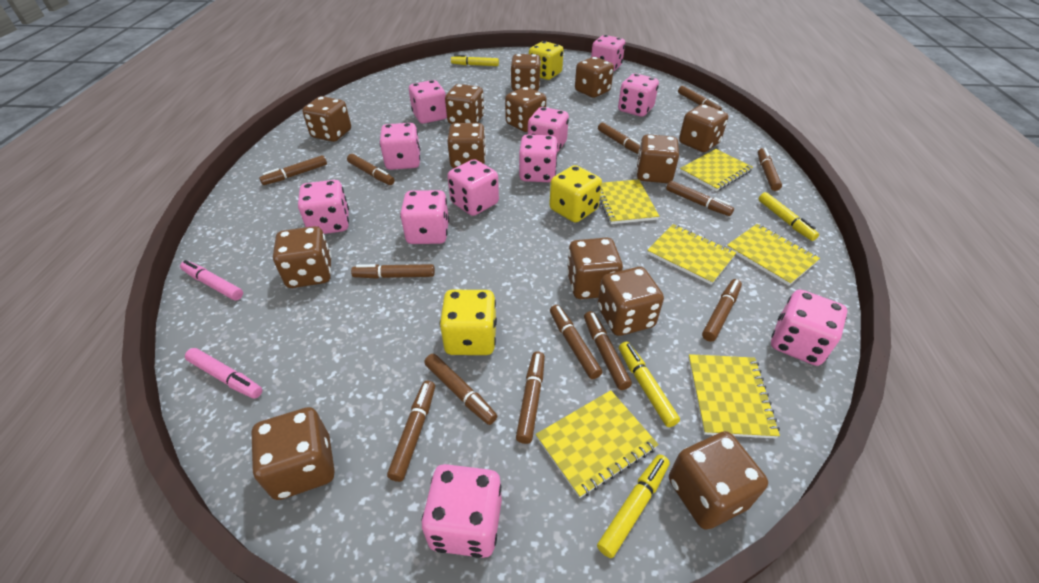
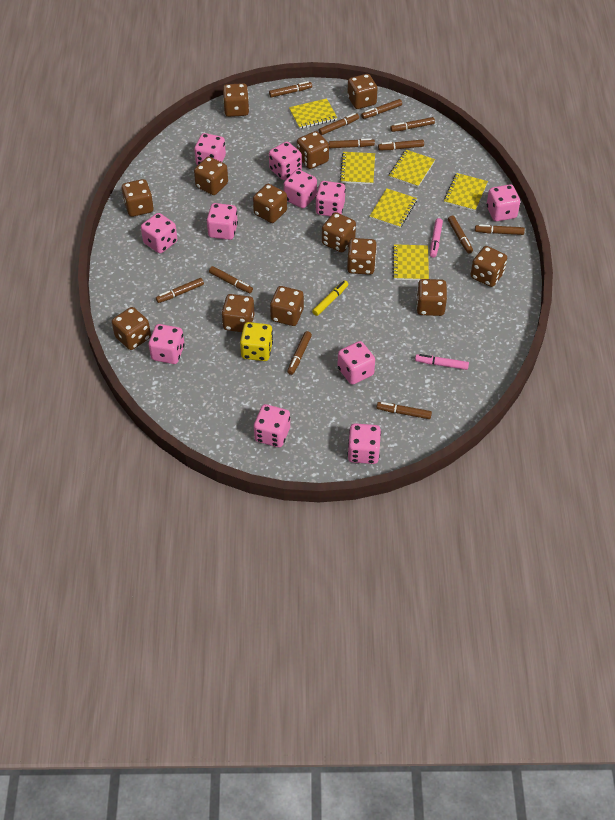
brown marker: [259,155,327,185] [347,154,395,185] [351,264,435,279] [387,381,435,482] [424,354,497,425] [516,351,545,444] [550,305,602,379] [584,311,632,390] [598,122,640,154] [666,181,734,216] [678,86,722,110] [702,279,742,342] [758,148,782,191] = 13 -> [156,278,204,303] [209,266,253,293] [269,81,312,98] [287,331,312,375] [318,113,359,135] [329,138,375,148] [361,99,402,119] [377,402,432,419] [378,139,424,150] [390,117,435,132] [448,216,473,254] [475,224,525,235] = 12
yellow dice: [440,290,497,355] [529,41,564,80] [549,165,602,223] = 3 -> [240,322,273,361] = 1
yellow marker: [451,55,499,66] [597,455,670,558] [619,341,680,427] [759,192,819,241] = 4 -> [312,280,348,316] = 1

